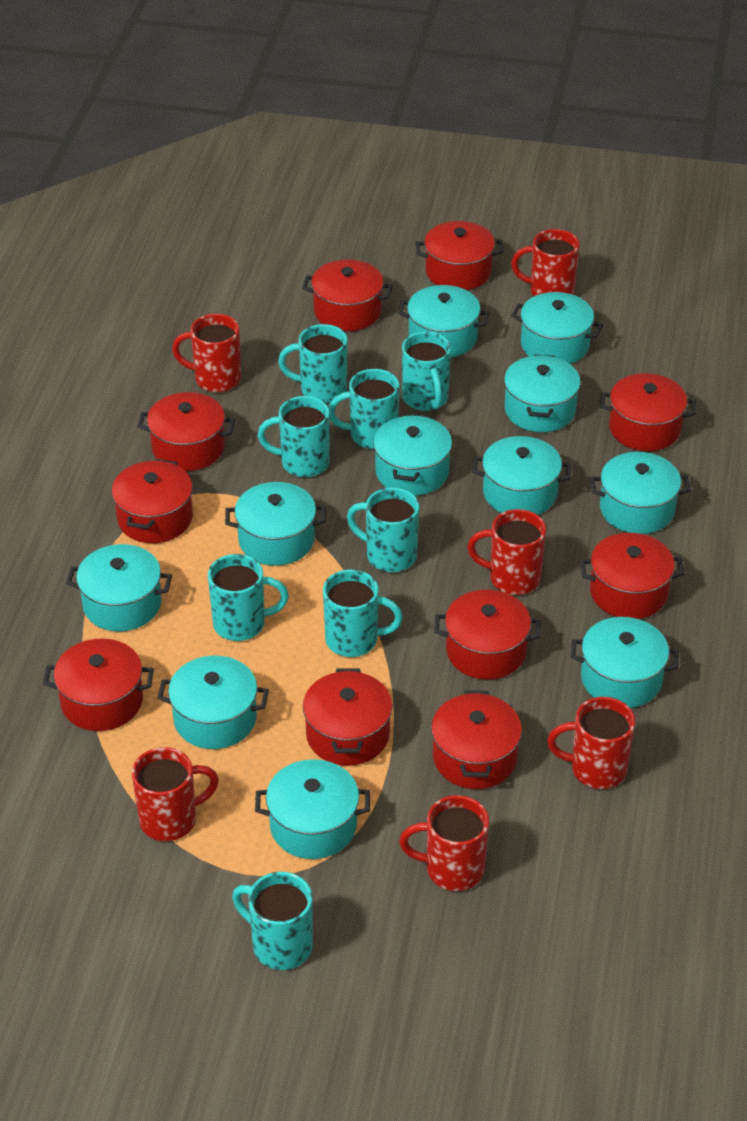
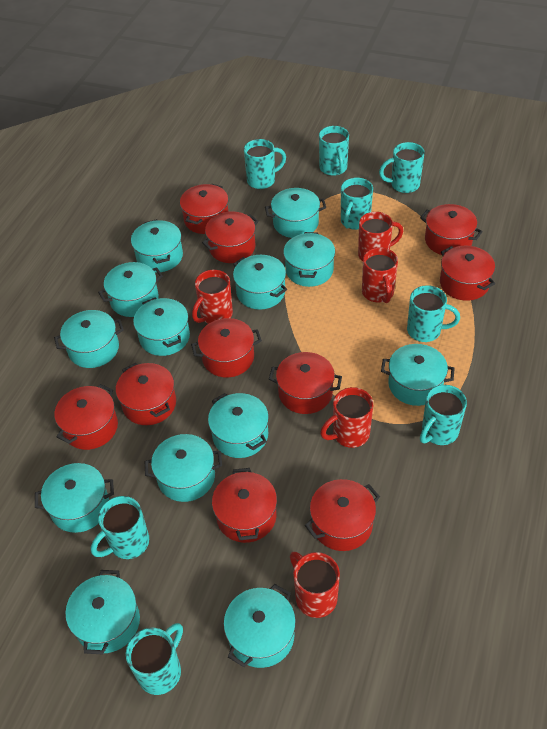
red mug: [132,747,219,841] [172,314,241,392] [399,795,489,891] [467,509,546,595] [511,229,579,296] [547,697,635,789] = 6 -> [192,270,233,324] [290,552,340,618] [320,387,373,448] [358,212,403,262] [362,247,398,303] = 5
turquoise pot: [66,544,172,631] [157,656,269,749] [225,482,326,566] [255,759,370,859] [373,414,452,496] [398,285,490,357] [472,436,571,515] [504,354,581,432] [511,292,603,364] [570,617,679,708] [590,452,691,534] = 11 -> [35,463,114,533] [54,310,124,368] [65,570,140,654] [98,262,163,317] [131,219,183,272] [133,297,190,356] [144,434,222,502] [208,393,269,458] [224,584,296,668] [233,255,287,310] [265,188,326,238] [283,232,335,287] [381,344,455,406] = 13

